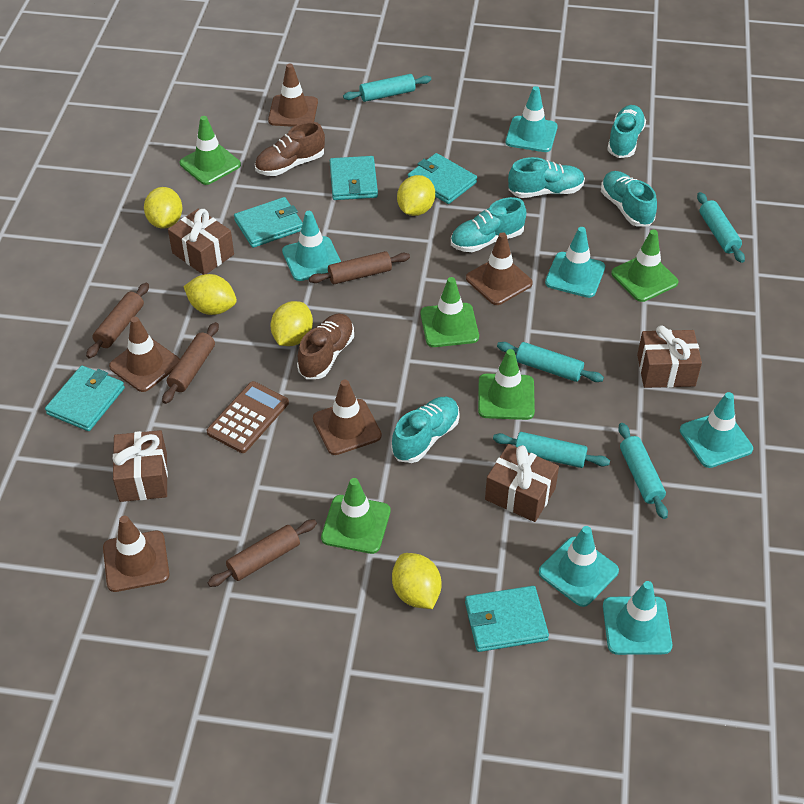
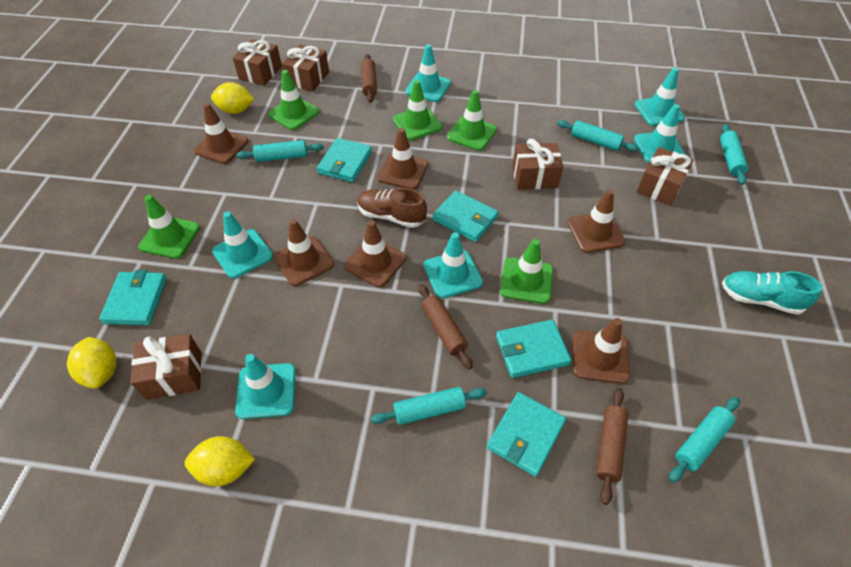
brown calculator: [206,381,289,453] = 1 -> none = 0
brown gift: [113,430,168,502] [168,209,234,275] [485,444,559,522] [637,325,702,388] = 4 -> [130,334,201,400] [233,39,282,86] [282,44,329,92] [512,139,563,190] [636,147,693,206] = 5
brown rolling pin: [86,283,149,358] [162,322,219,404] [208,519,317,587] [309,251,410,284] = 4 -> [361,54,377,103] [418,284,473,369] [596,388,628,505] = 3
brown shoe: [255,122,325,176] [297,314,354,379] = 2 -> [357,188,427,228] = 1
brown traffic cone: [103,516,170,592] [109,317,180,392] [268,64,318,127] [313,380,382,455] [466,232,533,305] = 5 -> [194,103,248,164] [273,219,334,286] [344,220,406,288] [377,128,428,190] [567,189,626,253] [573,318,630,384] = 6
turquoise shoe: [391,397,460,463] [451,197,526,252] [508,157,585,198] [601,171,657,227] [607,105,646,158] = 5 -> [722,271,822,315] = 1
yellow lemon: [144,187,182,229] [183,274,237,315] [271,301,313,346] [392,553,441,609] [397,175,435,216] = 5 -> [67,337,117,389] [185,436,255,486] [211,82,254,114] = 3

